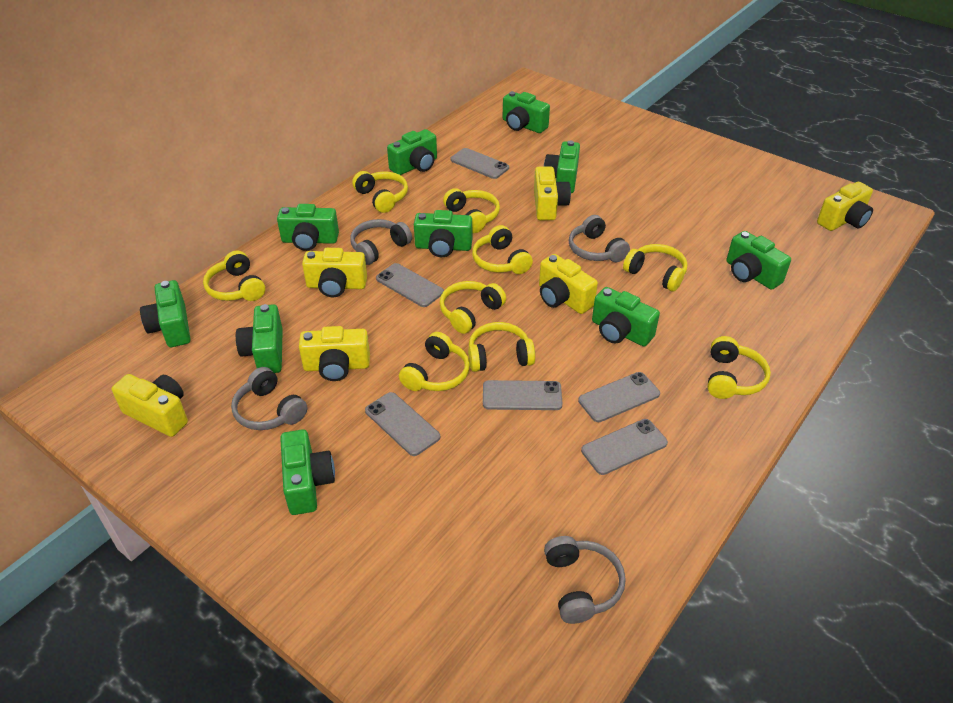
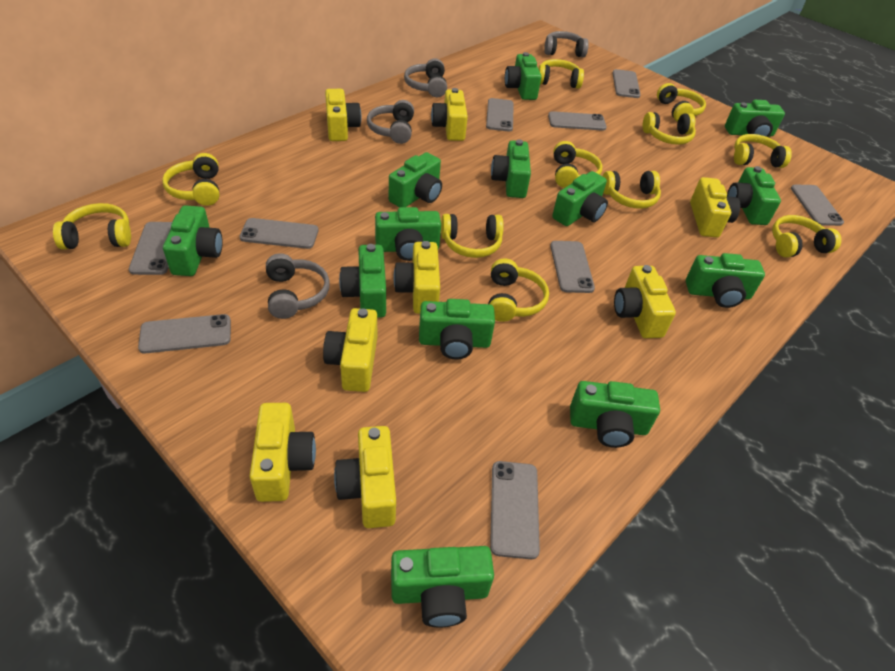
green camera: [140,280,191,347] [236,304,283,373] [277,204,339,251] [280,429,335,515] [387,129,437,175] [414,210,472,257] [502,91,550,133] [544,140,580,193] [592,287,660,346] [726,231,791,290] = 10 -> [163,205,223,276] [339,244,386,318] [375,207,441,261] [389,152,442,207] [391,546,494,627] [419,299,495,360] [491,139,531,198] [505,52,541,100] [552,171,608,226] [570,381,660,448] [686,253,765,308] [725,100,785,137] [727,166,781,225] = 13
grey phone: [365,392,440,456] [376,263,444,307] [450,148,509,179] [483,380,563,410] [578,372,660,422] [581,419,668,475] = 6 -> [129,222,172,275] [138,314,231,354] [239,218,319,249] [486,98,514,131] [490,461,540,559] [548,111,607,131] [550,241,595,293] [613,69,641,98] [791,185,844,226] = 9
yellow camera: [111,374,188,437] [299,326,370,381] [302,248,367,297] [534,167,571,220] [539,254,598,314] [817,182,873,231] = 6 -> [250,403,316,502] [323,308,377,392] [325,89,361,141] [334,426,396,528] [393,241,440,314] [431,88,468,141] [614,265,676,338] [690,177,740,238] = 8
yellow headphones: [203,251,265,301] [352,171,408,213] [399,332,470,391] [440,281,506,334] [443,188,500,233] [468,322,535,372] [472,225,533,274] [623,244,687,291] [707,336,771,399] = 9 -> [53,203,131,250] [162,153,219,206] [441,214,504,258] [488,258,549,322] [539,59,584,89] [553,141,602,188] [603,171,661,209] [643,112,696,145] [657,83,706,122] [734,134,792,168] [772,215,841,258] = 11

